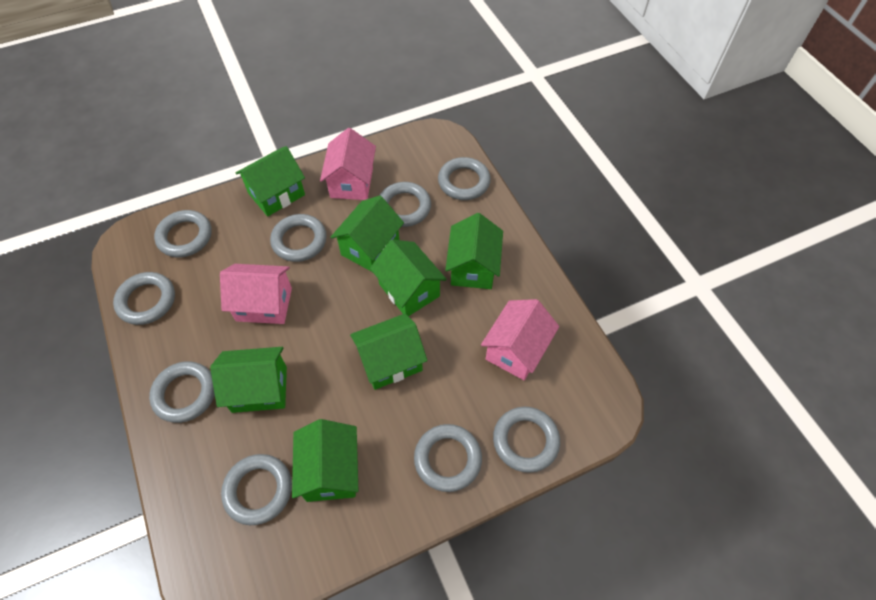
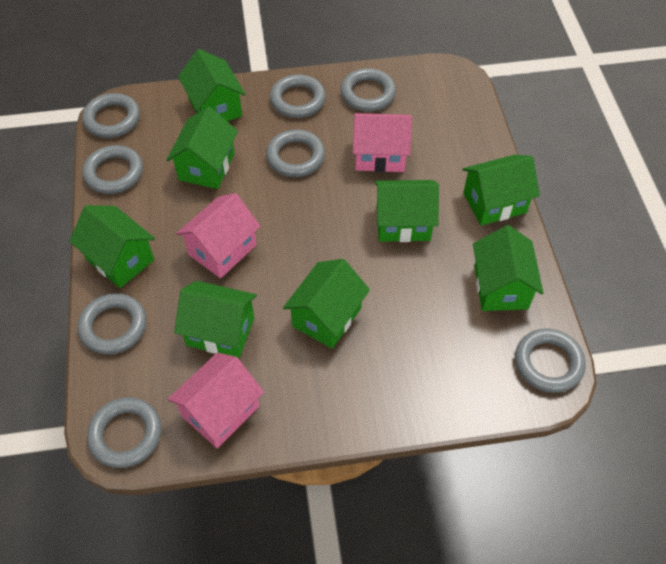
green house: [210,347,287,413] [236,146,305,216] [292,419,358,502] [331,195,404,272] [350,314,428,390] [370,239,447,316] [445,213,503,289] = 7 -> [69,205,155,288] [166,106,238,189] [174,281,257,358] [178,49,246,121] [283,259,370,349] [375,180,439,242] [462,155,540,225] [473,225,543,311] = 8
grey ring: [113,272,175,325] [149,361,215,423] [154,210,212,257] [221,454,292,525] [270,214,327,262] [380,182,431,227] [414,424,482,492] [438,157,491,200] [493,407,560,473] = 9 -> [78,293,146,355] [82,93,140,138] [82,145,143,194] [87,397,162,468] [266,130,325,177] [270,74,326,118] [340,68,396,111] [515,329,586,393] = 8

